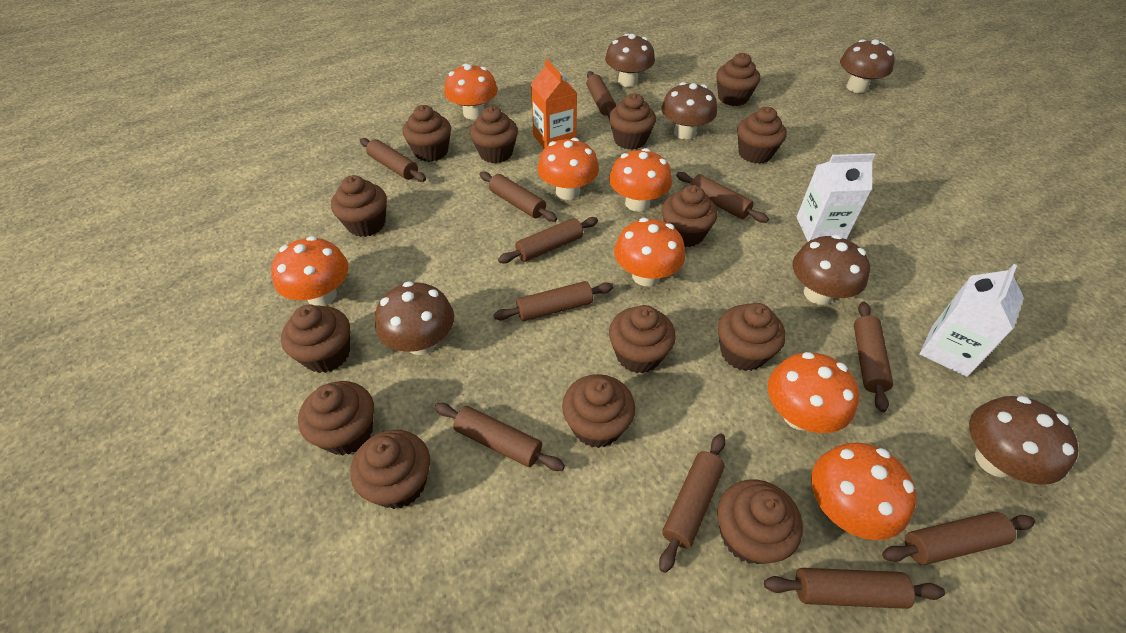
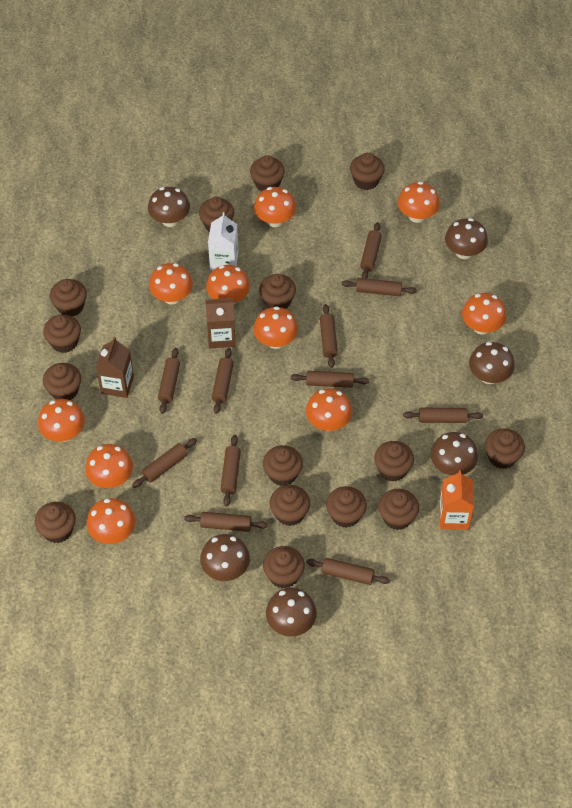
brown carton: none = 0 -> [96,337,134,398] [205,298,236,348] = 2
brown cupcake: [281,305,350,373] [298,381,374,455] [331,175,387,237] [351,430,430,509] [403,105,451,162] [470,106,518,163] [562,374,635,448] [609,93,656,150] [609,305,676,373] [662,185,718,247] [716,53,760,106] [717,479,803,564] [718,303,785,371] [737,107,787,164] = 14 -> [34,502,76,543] [43,315,81,353] [43,363,81,400] [50,279,87,316] [199,197,234,232] [250,155,285,192] [259,274,296,309] [263,445,303,486] [263,546,305,588] [270,485,310,526] [326,486,367,528] [350,153,385,190] [374,441,414,482] [378,489,419,530] [485,429,525,469] = 15
orange mushroom: [271,236,349,306] [444,64,498,120] [537,138,599,200] [609,148,672,212] [614,218,685,286] [768,352,859,433] [811,442,917,540] = 7 -> [38,399,85,442] [85,444,133,488] [87,498,136,544] [149,263,193,305] [206,265,250,305] [253,306,298,349] [254,187,296,227] [306,388,352,431] [398,182,440,223] [462,293,507,335] = 10
white carton: [797,153,875,242] [920,264,1024,377] = 2 -> [208,212,238,270] = 1

